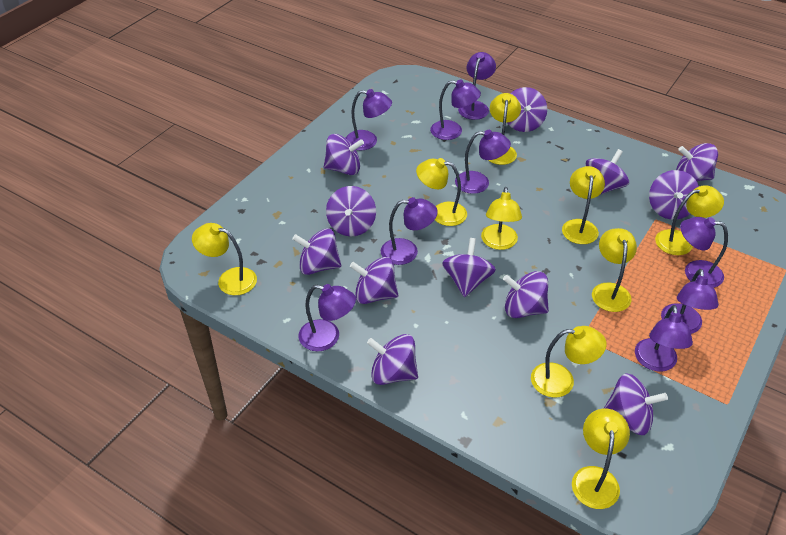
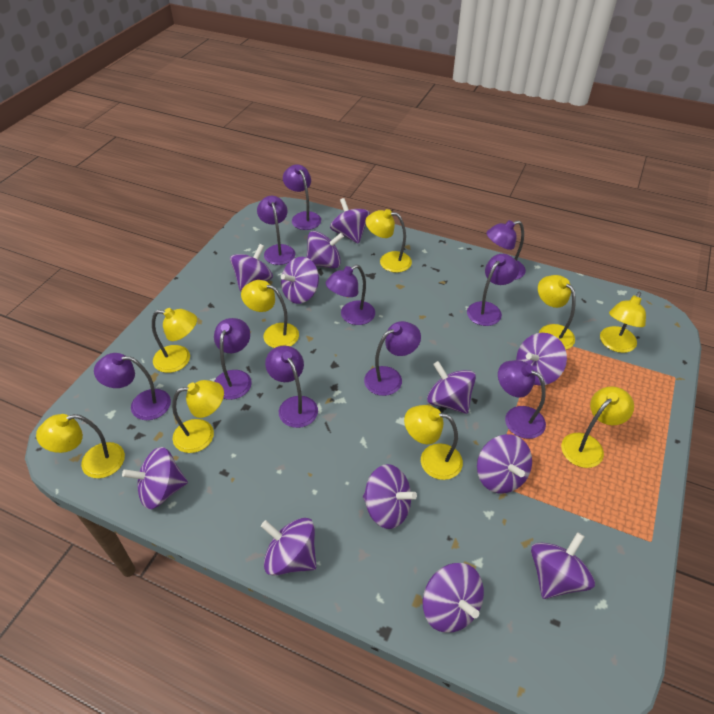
purple lamp: [299,284,356,351] [346,89,392,150] [381,197,438,265] [430,79,481,140] [455,130,511,194] [458,52,496,120] [635,305,693,372] [661,269,719,334] [680,217,728,288] = 9 -> [94,353,171,420] [214,318,252,400] [257,196,295,265] [265,346,318,428] [283,164,321,230] [326,265,375,325] [364,321,421,396] [467,254,519,326] [486,220,526,280] [498,360,546,439] = 10

